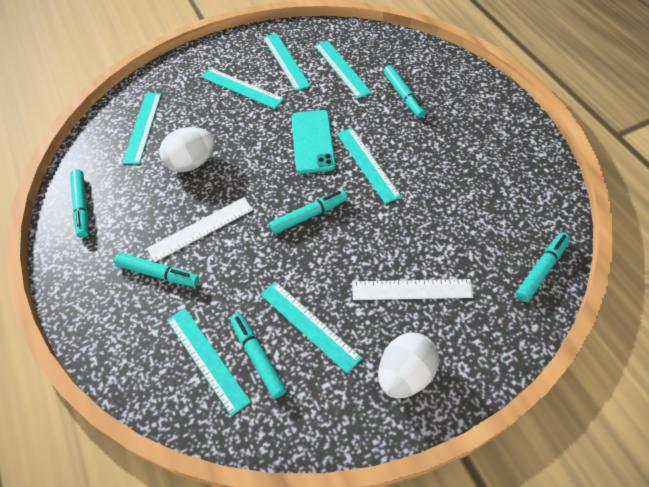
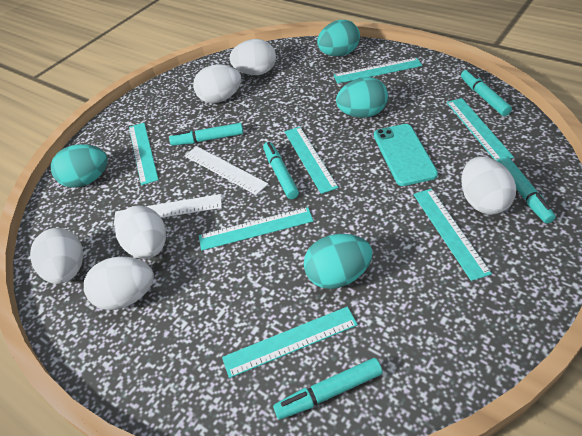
turquoise egg: none = 0 -> [51,144,108,188] [304,234,373,289] [317,20,360,56] [336,77,388,118] = 4
turquoise marker: [70,169,89,238] [114,253,199,287] [230,313,286,399] [269,190,348,234] [383,65,426,118] [516,233,570,302] = 6 -> [169,123,243,146] [263,142,299,199] [273,358,383,420] [461,69,512,116] [498,156,556,224] = 5
white egg: [160,127,215,172] [378,332,439,398] = 2 -> [30,228,83,284] [84,257,154,310] [115,206,166,259] [193,64,241,103] [229,39,276,75] [461,157,516,214] = 6

